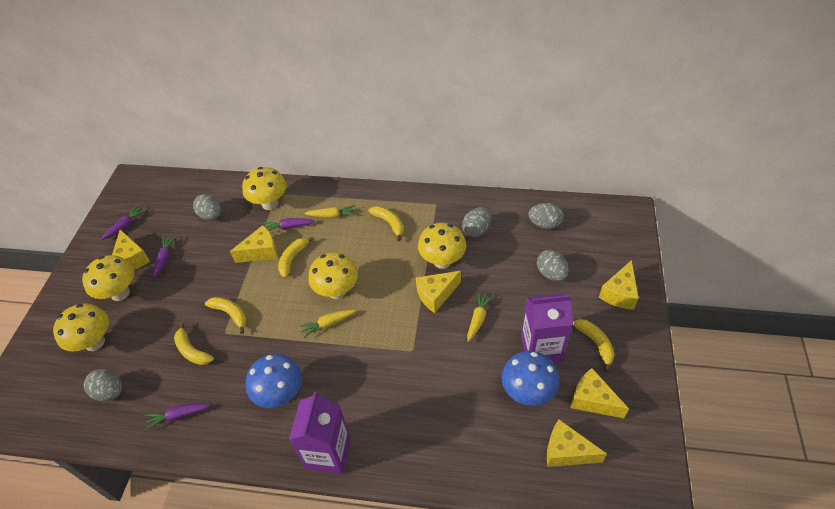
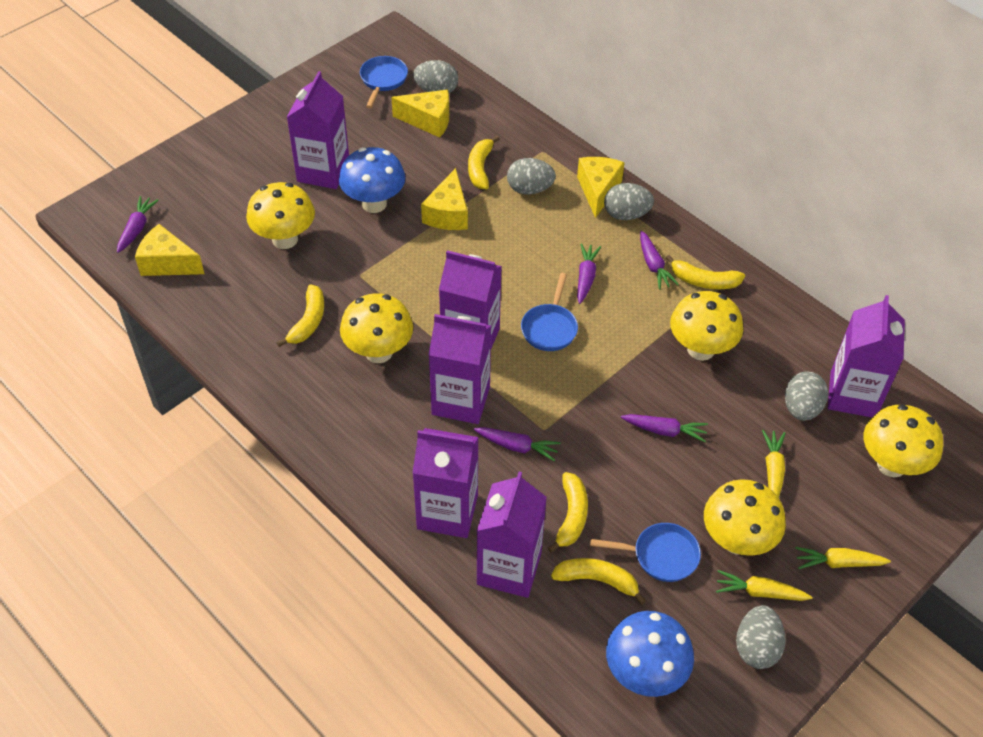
blue pan: none = 0 -> [360,56,408,108] [521,273,578,351] [590,523,701,582] = 3
purple carrot: [101,205,146,240] [145,404,210,430] [153,236,176,278] [264,218,315,231] = 4 -> [117,196,159,253] [474,427,561,461] [577,243,601,304] [621,414,708,442] [640,231,679,290] = 5
purple carton: [289,392,351,474] [521,293,573,363] = 2 -> [287,71,349,189] [413,428,479,538] [429,314,491,424] [439,250,502,348] [477,471,547,598] [828,295,905,417] = 6
yellow cheese: [112,230,150,270] [230,225,278,263] [416,271,461,313] [547,419,607,467] [570,368,629,418] [599,260,639,310] = 6 -> [135,224,204,276] [391,90,449,138] [421,168,468,230] [577,157,625,218] = 4

